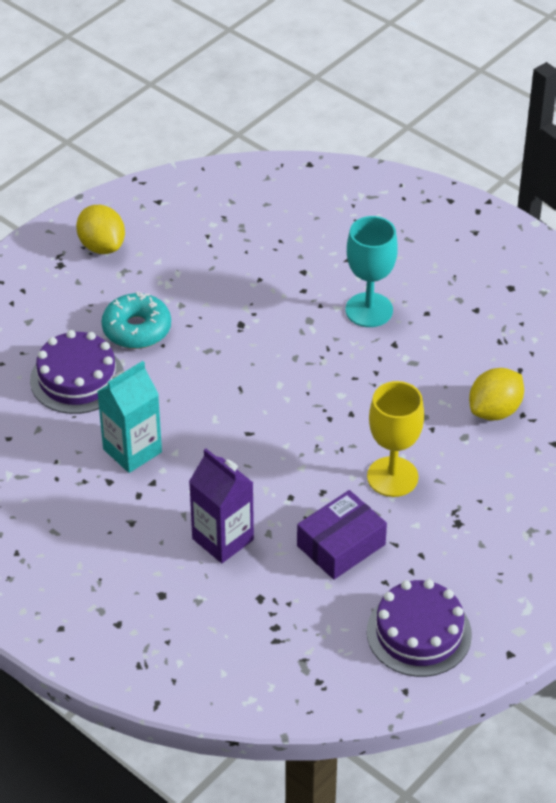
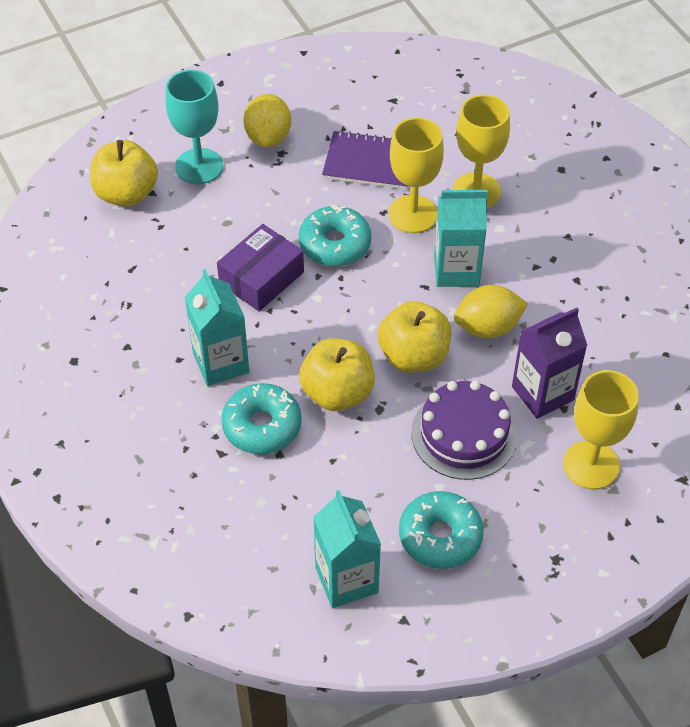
purple cake: [30,330,124,414] [367,579,472,677] = 2 -> [411,380,518,480] = 1
purple notebook: none = 0 -> [322,130,408,190] = 1
turquoise carton: [97,361,162,473] = 1 -> [185,269,249,386] [313,490,381,608] [434,190,488,287] = 3
turquoise donut: [102,291,171,349] = 1 -> [221,383,302,454] [299,204,372,266] [399,491,484,569] = 3
yellow apple: none = 0 -> [90,140,158,206] [299,338,375,411] [378,301,451,373] = 3
yellow goblet: [367,381,424,497] = 1 -> [389,117,444,233] [452,95,510,208] [563,370,639,490] = 3

